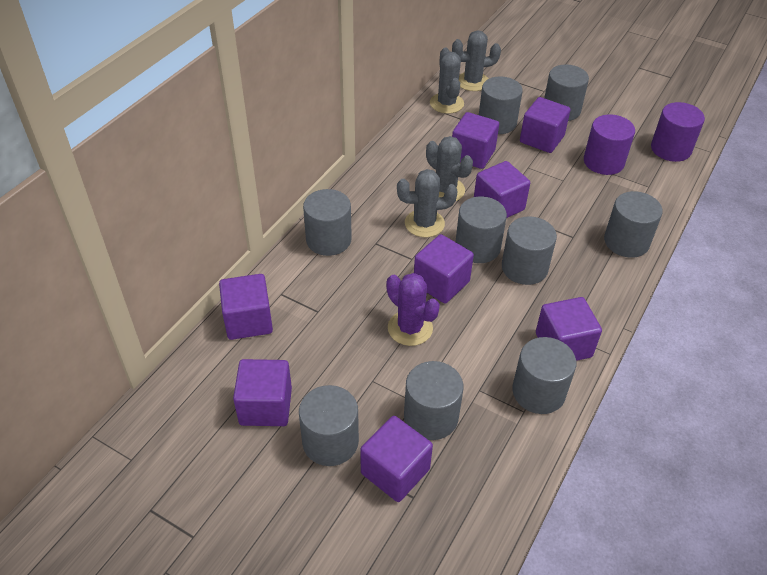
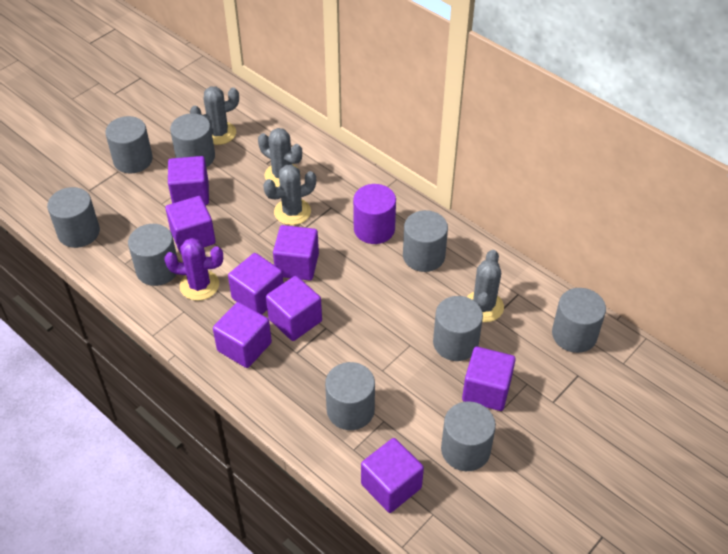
purple cylinder: [584,114,635,175] [651,102,705,162] = 2 -> [353,184,396,244] = 1

